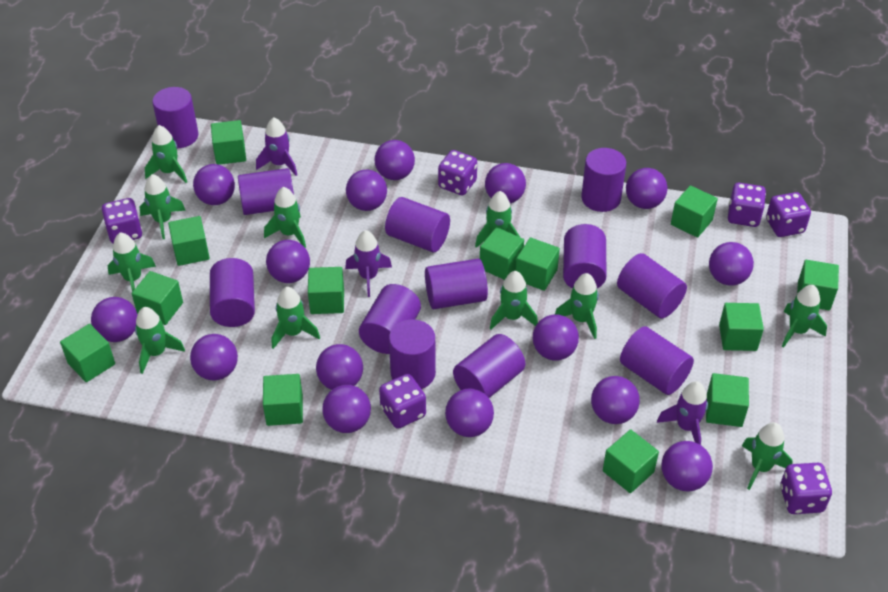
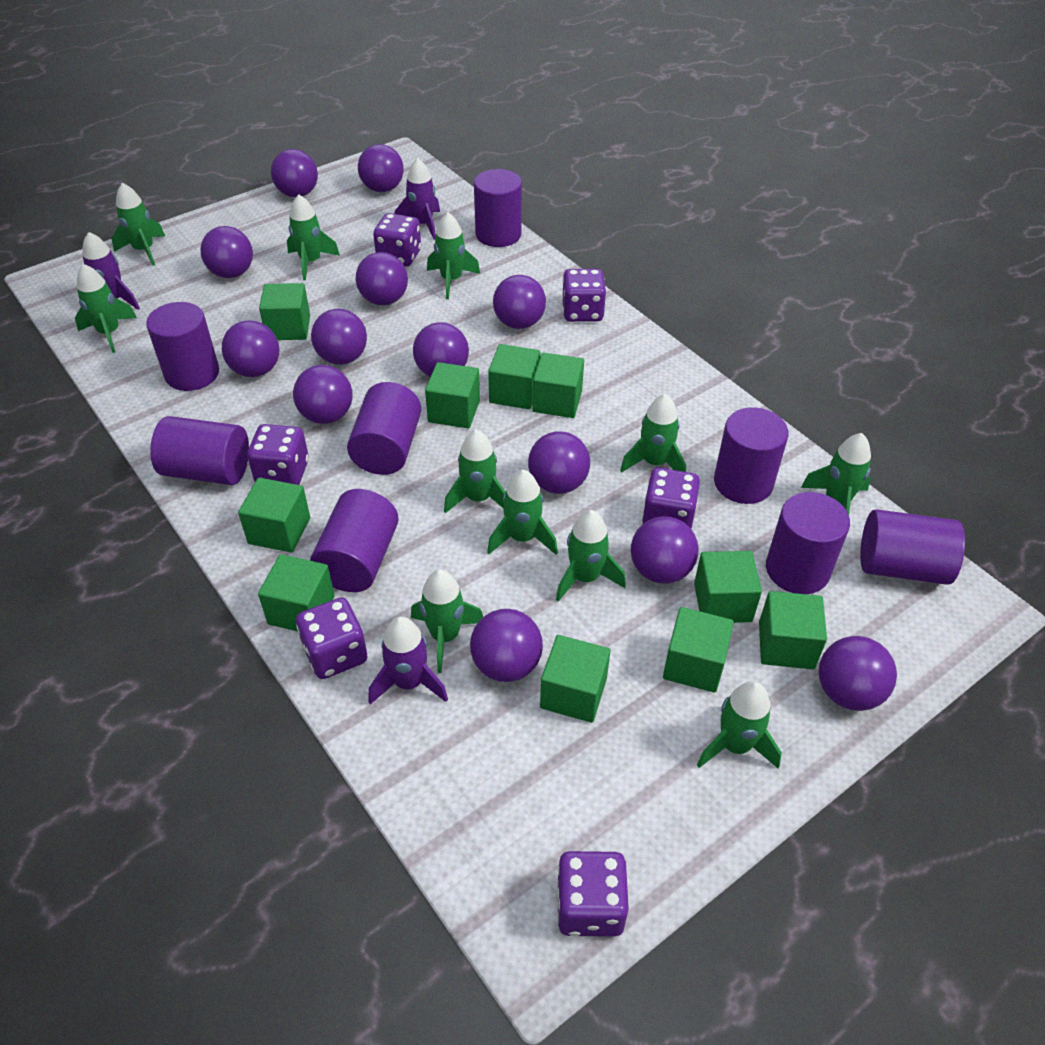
green cube: [60,324,115,382] [132,271,183,325] [168,216,210,266] [211,120,246,165] [263,374,303,426] [308,267,344,314] [480,227,524,280] [516,238,560,291] [603,429,659,493] [671,185,718,238] [706,373,749,427] [719,303,764,351] [797,260,839,310] = 13 -> [238,478,310,553] [258,554,335,631] [259,283,310,340] [425,362,480,429] [488,344,540,409] [532,352,584,418] [540,635,610,723] [663,607,734,693] [694,551,762,623] [759,591,827,669] = 10
purple ball: [91,297,138,342] [190,334,238,381] [193,164,235,205] [266,240,310,283] [316,344,363,390] [322,385,371,433] [346,169,387,211] [374,140,415,180] [445,388,494,437] [485,163,526,203] [533,315,579,360] [591,376,640,424] [626,168,667,209] [661,441,713,491] [709,242,754,286] = 15 -> [200,226,253,278] [222,320,280,377] [271,149,318,197] [293,365,353,424] [311,309,367,365] [356,252,408,305] [358,144,404,192] [413,322,469,377] [470,609,543,682] [493,275,546,329] [528,431,590,494] [631,516,699,584] [819,636,897,711] = 13
purple cylinder: [152,87,199,148] [210,258,255,327] [238,168,294,215] [359,284,421,354] [385,197,450,252] [389,319,436,389] [425,259,488,309] [453,334,525,398] [563,224,607,289] [581,148,626,212] [617,253,687,318] [620,326,694,395] = 12 -> [146,302,219,391] [150,416,249,485] [310,489,399,592] [347,382,421,475] [474,169,522,247] [714,407,789,504] [766,492,850,594] [860,509,965,585] = 8

